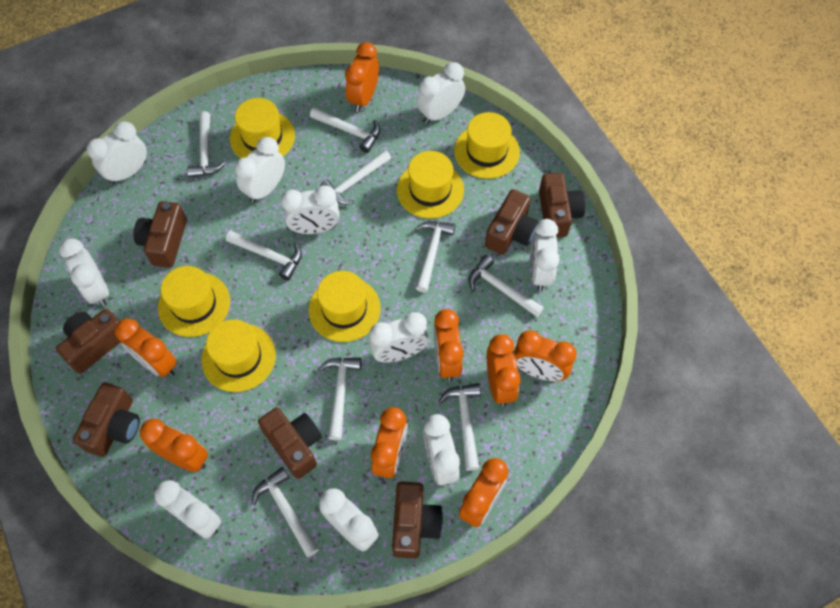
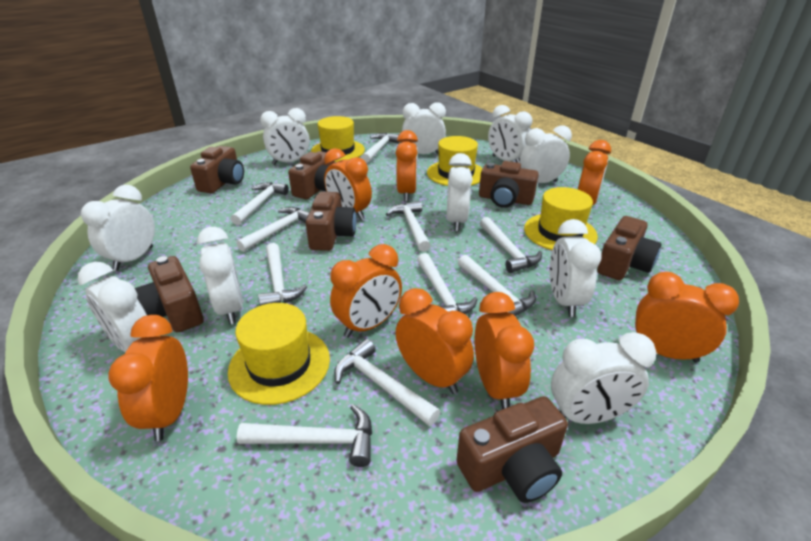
white hammer: [187,111,226,178] [226,231,302,281] [252,467,319,557] [310,107,380,153] [319,357,361,441] [320,150,391,205] [415,221,456,293] [439,383,481,471] [469,255,544,317] = 9 -> [231,182,289,225] [236,207,309,252] [237,404,372,467] [258,243,307,306] [334,339,440,426] [361,133,399,163] [386,201,431,252] [417,253,478,314] [458,255,536,316] [480,217,542,273] = 10
yellow hat: [158,266,230,337] [201,319,276,392] [230,98,295,158] [309,271,381,342] [397,151,464,219] [454,112,520,179] = 6 -> [228,303,330,405] [311,116,365,162] [427,136,483,186] [524,187,598,250] = 4

